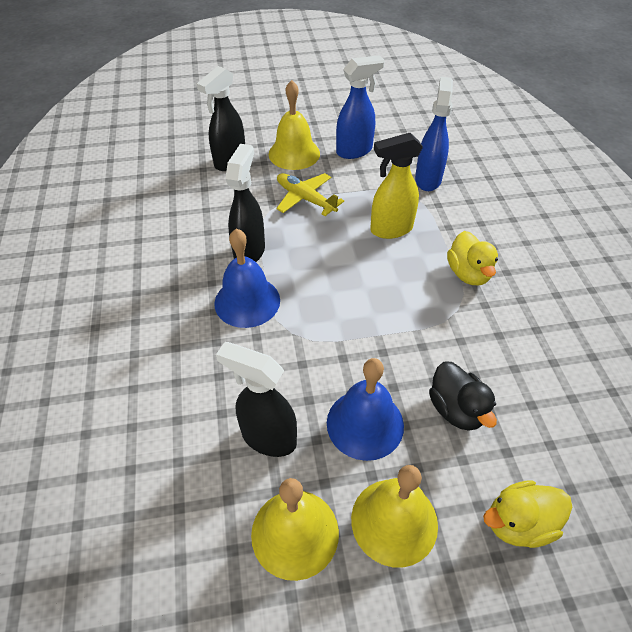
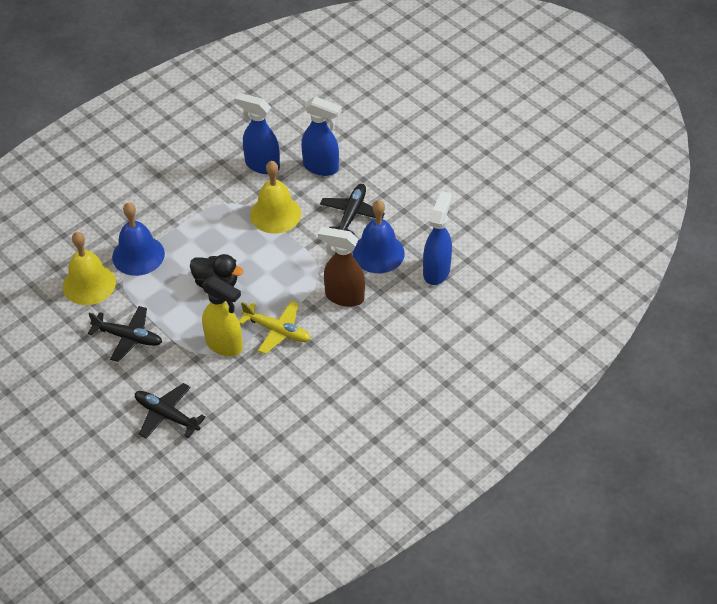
black plane: none = 0 -> [88,306,162,362] [135,383,206,439] [320,184,385,234] = 3
black spray bottle: [197,66,245,171] [216,342,297,457] [225,144,265,262] = 3 -> none = 0
blue spray bottle: [336,55,385,159] [415,77,453,191] = 2 -> [235,93,280,174] [301,96,342,176] [423,191,452,285] = 3
brown spray bottle: none = 0 -> [318,227,365,307] = 1
yellow bell: [251,478,339,581] [269,80,320,170] [351,465,438,568] = 3 -> [63,232,116,305] [250,161,301,234] = 2
yellow duck: [447,231,498,285] [483,480,572,548] = 2 -> none = 0

